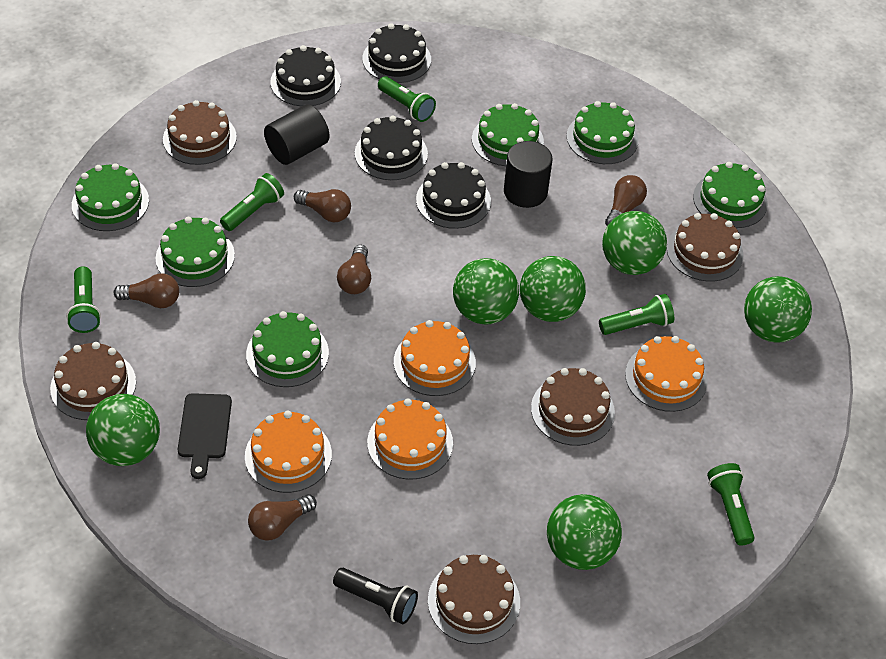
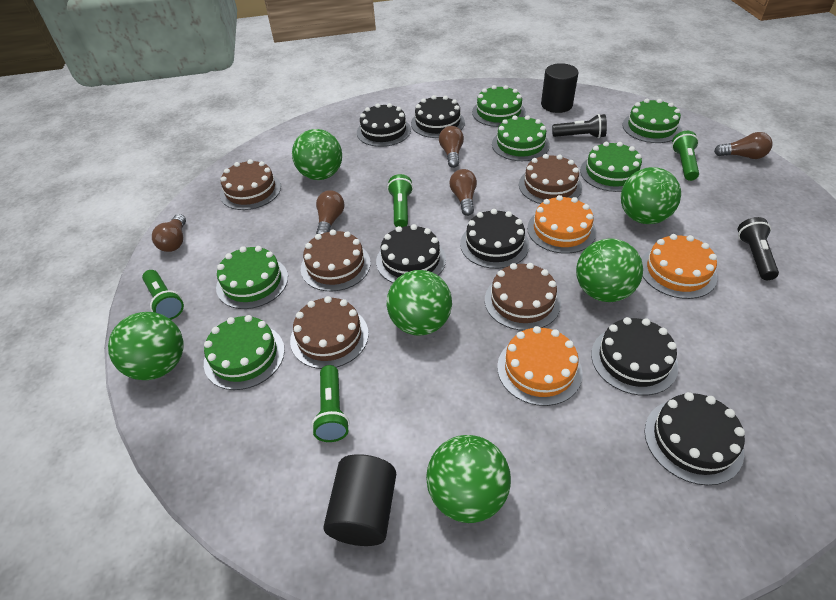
black cake: [270,45,341,107] [355,115,428,180] [362,23,431,83] [416,162,491,229] = 4 -> [357,103,411,147] [376,224,446,283] [411,95,465,138] [460,209,529,269] [591,317,678,395] [645,392,745,485] = 6
black cutting board: [178,393,232,479] = 1 -> none = 0
black flashlight: [333,568,418,624] = 1 -> [552,114,607,138] [738,217,779,280] = 2
green flashlight: [66,266,101,333] [220,173,284,231] [378,76,436,122] [599,294,674,335] [707,463,755,546] = 5 -> [142,270,184,320] [312,365,350,442] [387,174,413,227] [672,131,699,181] = 4
orange cake: [245,411,332,493] [367,398,453,480] [394,320,476,396] [625,336,708,412] = 4 -> [497,326,583,406] [527,195,596,254] [642,234,717,299] = 3

